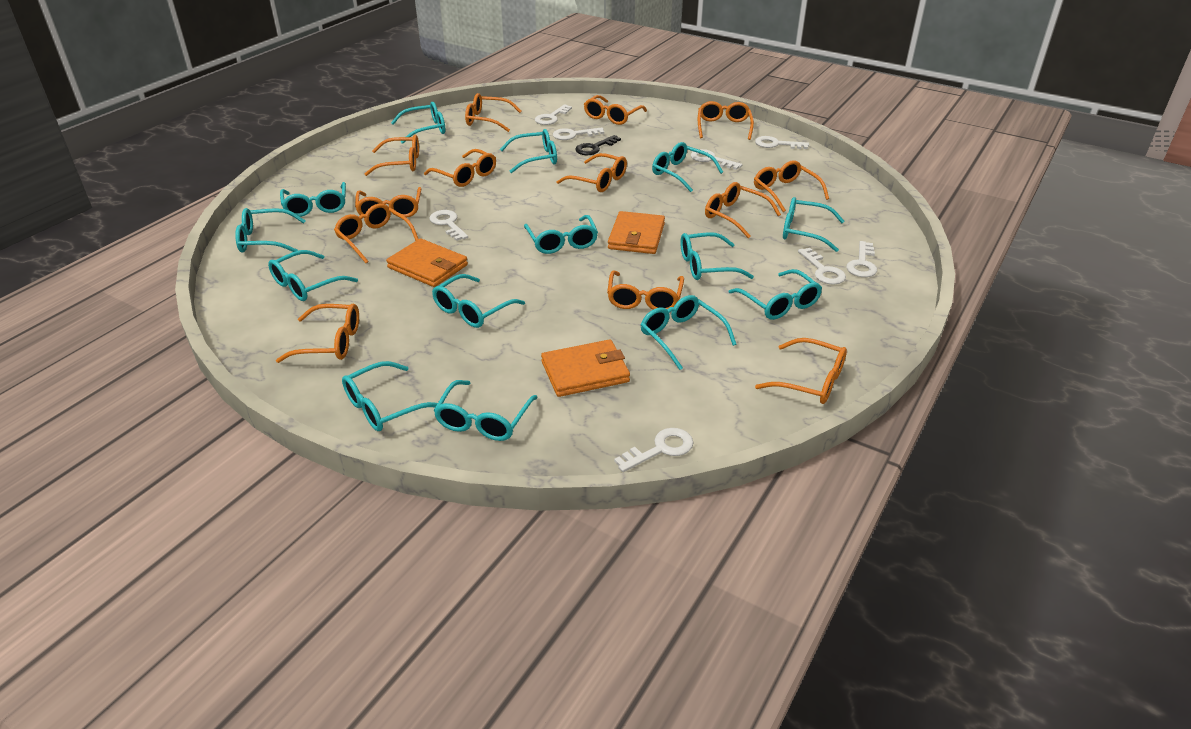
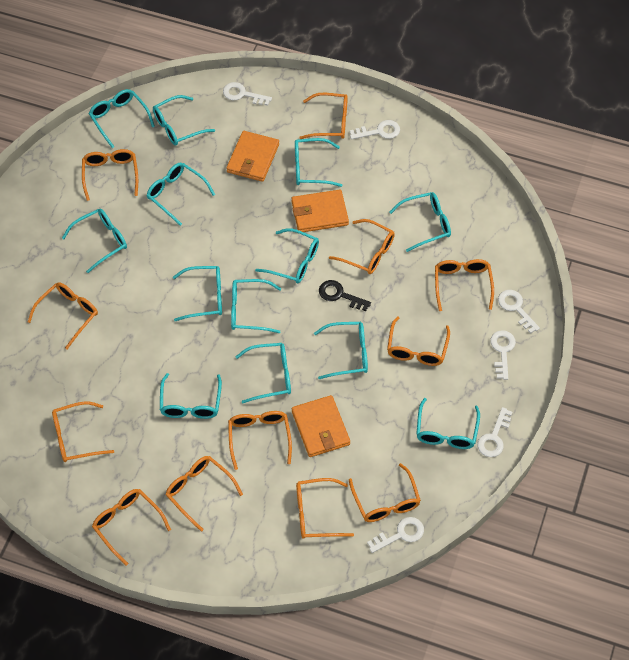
orange glasses: [276,304,359,363] [334,204,418,263] [355,187,421,218] [365,135,419,176] [424,149,496,187] [465,93,521,132] [556,153,627,192] [584,95,647,125] [607,271,684,310] [698,101,754,140] [705,182,781,238] [754,160,829,212] [755,338,847,404] = 13 -> [28,282,98,349] [52,402,114,462] [82,149,138,201] [92,489,171,566] [166,456,243,532] [228,411,292,470] [296,478,354,539] [299,93,348,139] [329,219,395,274] [349,463,421,522] [387,316,450,366] [435,259,494,311] = 12
turquoise glasses: [235,208,306,253] [268,250,358,301] [280,182,346,217] [342,361,438,431] [391,102,445,144] [432,274,525,328] [433,380,538,441] [500,129,557,173] [524,215,598,254] [641,295,737,370] [652,142,723,192] [680,232,754,280] [729,269,822,320] [783,197,844,252] = 14 -> [62,209,127,273] [89,89,155,148] [147,163,215,226] [153,95,215,146] [160,373,222,419] [173,266,222,321] [231,279,281,333] [235,343,291,403] [255,228,319,283] [295,138,342,187] [314,322,368,379] [390,192,451,252] [416,398,480,449] = 13
white key: [429,210,468,241] [535,104,572,125] [553,127,604,140] [614,428,693,472] [691,149,743,170] [755,136,809,149] [798,248,846,285] [846,241,877,277] = 8 -> [223,82,272,106] [350,120,400,140] [367,517,424,553] [477,407,512,457] [490,330,516,380] [498,290,540,334] = 6

